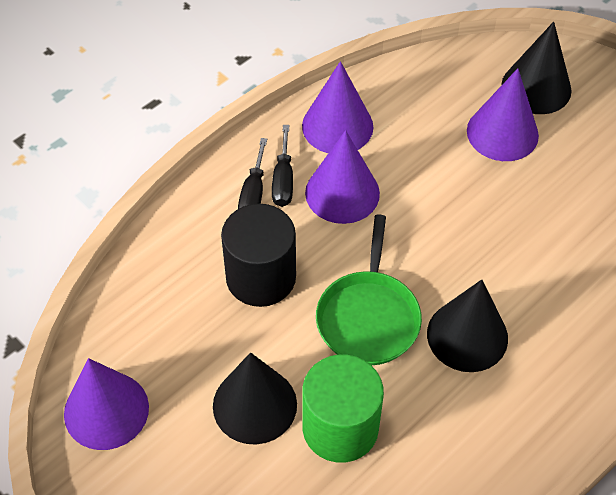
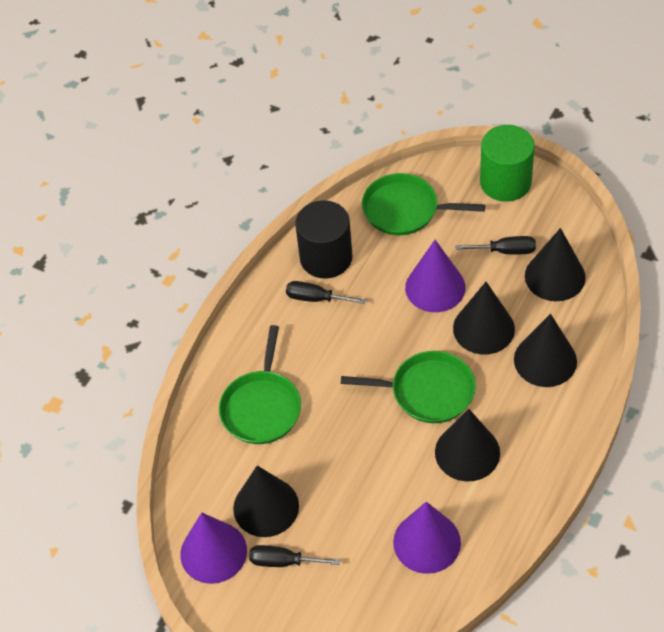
black cone: [213,352,297,445] [427,279,508,372] [502,22,572,114] = 3 -> [233,466,299,537] [435,409,500,482] [453,282,515,355] [514,314,577,387] [525,228,586,301] = 5
black screwdriver: [238,138,267,209] [272,125,293,207] = 2 -> [249,545,340,567] [286,281,366,304] [455,236,536,254] = 3
green pan: [316,214,422,365] = 1 -> [219,325,301,444] [341,351,476,423] [362,173,485,235] = 3
purple cone: [64,358,149,450] [302,61,373,153] [305,130,380,224] [467,68,539,161] = 4 -> [180,513,247,584] [393,502,461,574] [405,240,466,312] = 3

